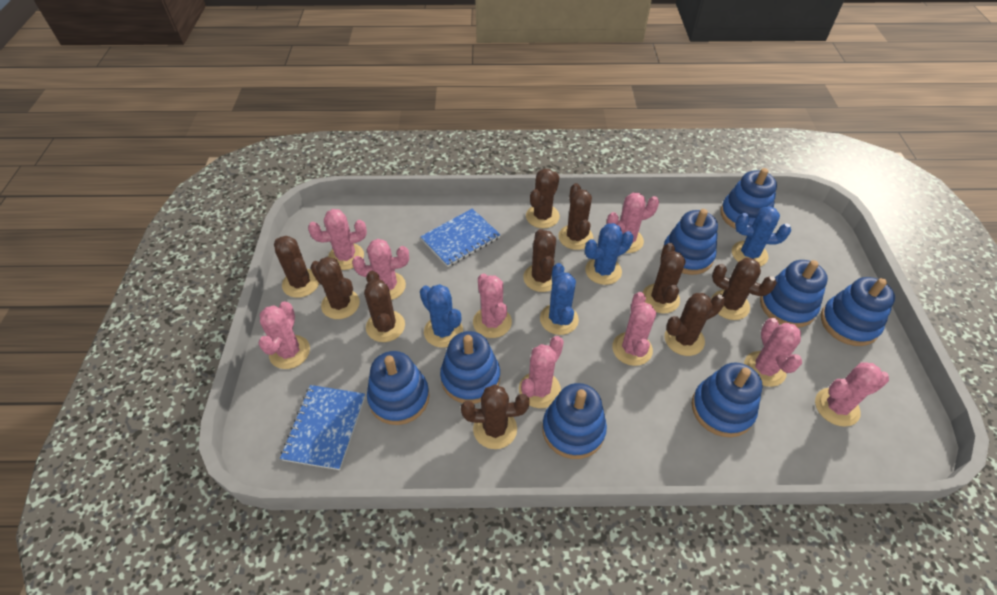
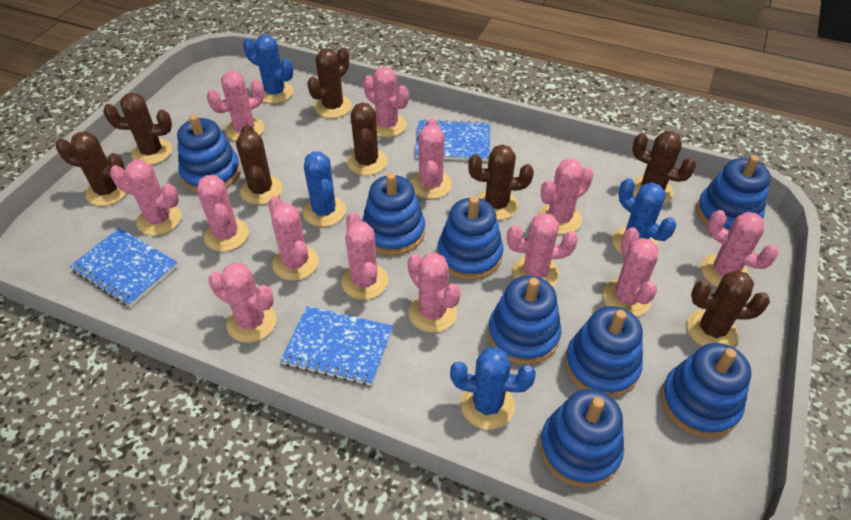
blue notebook: [280,385,365,470] [420,208,501,267] = 2 -> [70,228,178,307] [280,306,393,386] [415,119,490,161] = 3
brown cactus: [274,236,319,298] [310,257,360,319] [364,271,405,342] [461,384,530,449] [523,229,556,292] [526,169,560,228] [558,183,593,250] [642,243,686,313] [665,293,725,356] [711,258,777,320] = 10 -> [56,131,127,206] [103,93,172,165] [236,124,282,205] [307,47,352,118] [347,103,387,175] [468,144,534,220] [632,131,696,204] [687,270,770,347] = 8
pink cactus: [259,301,310,369] [308,209,367,270] [352,239,409,300] [473,273,512,338] [519,336,564,408] [607,193,659,253] [612,292,656,366] [744,318,802,387] [815,362,889,427] = 9 -> [110,160,181,235] [197,175,249,251] [207,71,264,141] [208,263,276,343] [268,196,319,281] [341,212,388,300] [363,67,409,137] [408,253,461,332] [411,119,452,199] [507,213,578,286] [538,158,593,234] [602,227,658,317] [701,210,779,287] = 13

